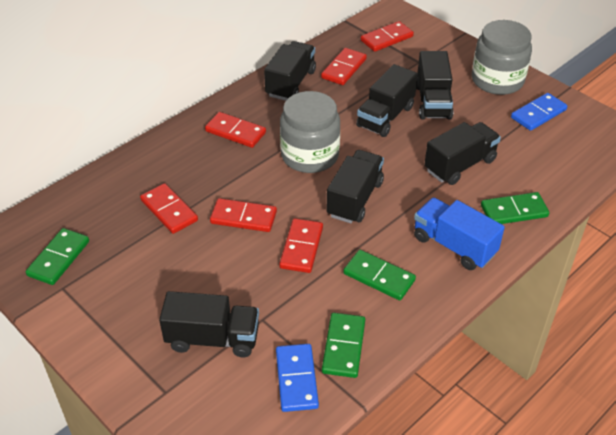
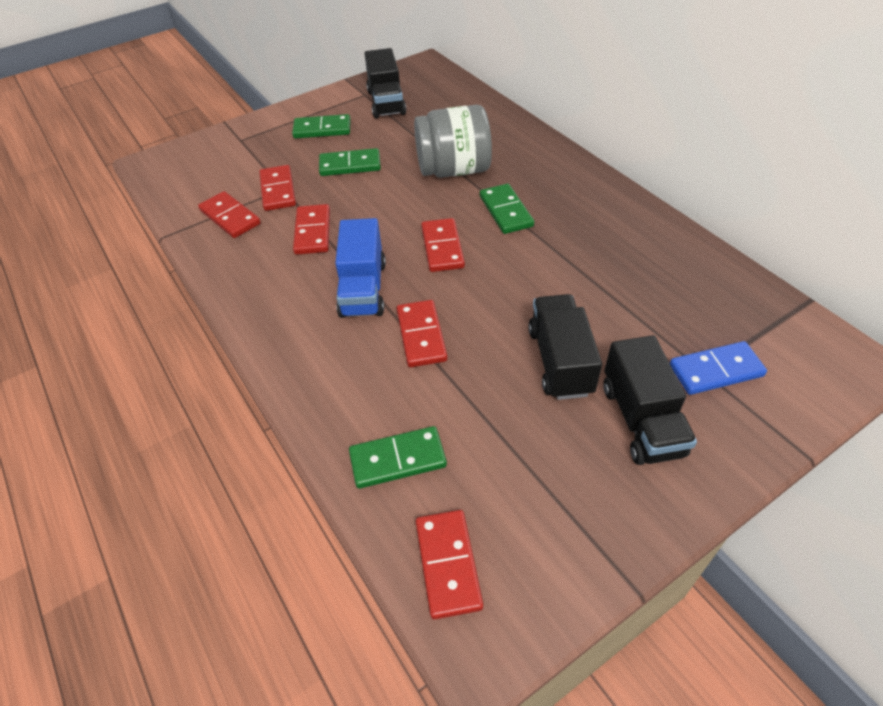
black truck: [159,291,259,357] [264,41,316,101] [326,150,384,223] [356,64,418,137] [416,51,454,120] [424,122,501,185] = 6 -> [364,48,406,118] [528,294,602,400] [603,335,697,465] = 3
blue domino: [276,344,319,412] [511,93,567,131] = 2 -> [670,341,767,395] = 1
grey jar: [280,91,340,173] [472,20,532,95] = 2 -> [414,105,492,178] = 1

